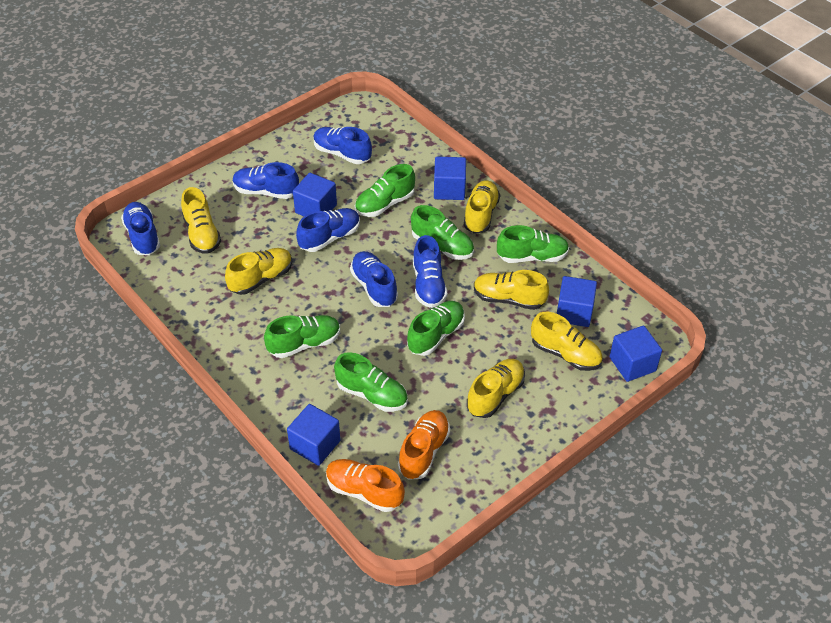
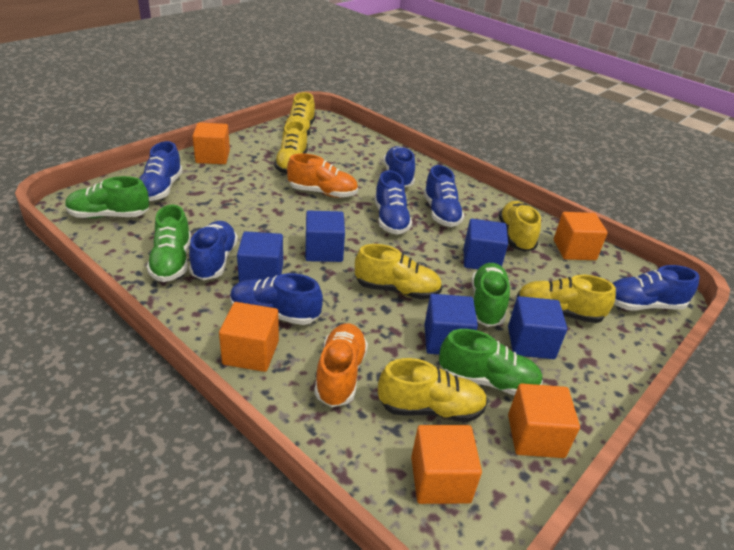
blue shoe: [121,202,160,255] [233,162,299,199] [296,208,360,252] [313,127,372,164] [350,251,398,307] [413,235,447,308] = 6 -> [139,141,183,201] [189,221,238,280] [230,273,323,325] [374,170,412,235] [383,146,415,187] [423,165,465,227] [612,265,700,311] = 7
green shoe: [264,315,340,358] [334,352,408,412] [355,164,415,217] [407,301,465,356] [411,205,474,260] [497,225,569,263] = 6 -> [65,176,149,218] [147,205,191,282] [439,329,543,395] [471,263,510,327] = 4
orange cube: none = 0 -> [192,122,230,164] [219,302,279,372] [411,425,482,504] [508,383,580,458] [554,212,608,260] = 5

